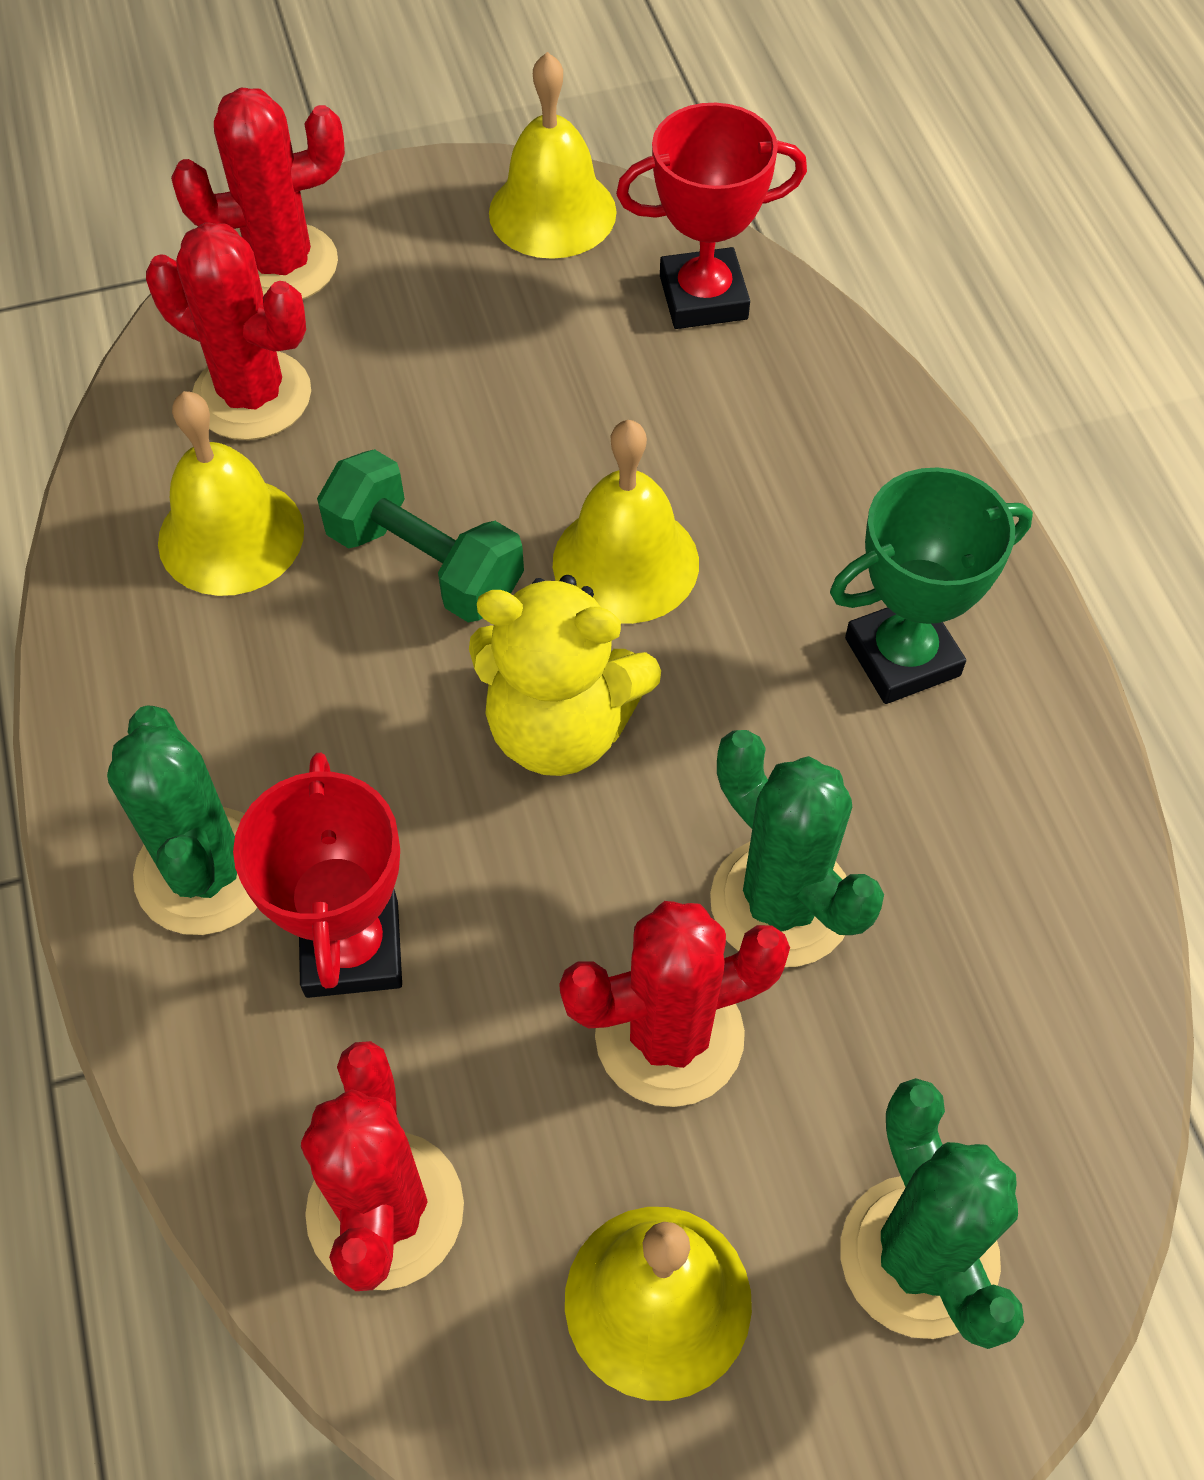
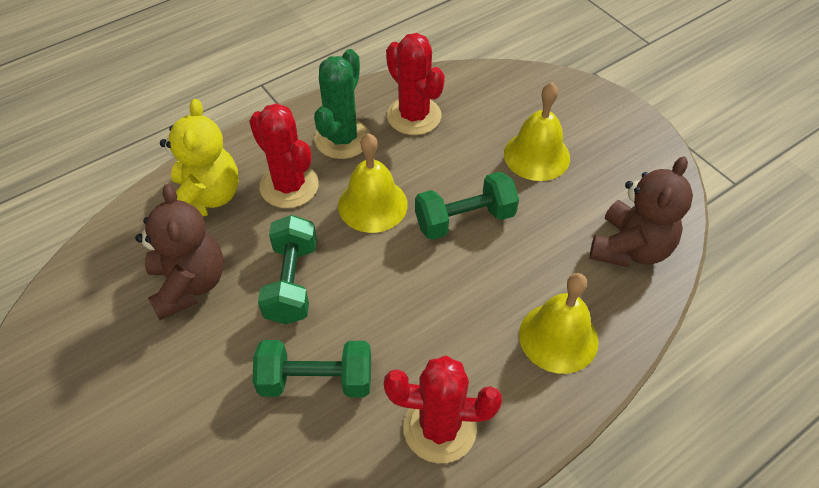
brown teddy bear: none = 0 -> [135,184,224,320] [590,156,693,267] = 2
green cactus: [107,706,258,935] [710,730,884,967] [840,1078,1024,1349] = 3 -> [314,49,370,159] = 1
green dumbbell: [317,449,524,623] = 1 -> [253,340,371,397] [258,215,317,325] [415,172,519,240] = 3
green trophy: [830,467,1033,704] = 1 -> none = 0
red cactus: [146,222,311,440] [171,88,345,300] [301,1041,464,1291] [559,901,790,1107] = 4 -> [249,103,319,208] [384,355,502,463] [386,33,445,135] = 3
red trophy: [233,753,402,998] [616,103,807,329] = 2 -> none = 0
yellow bell: [158,391,304,596] [489,52,617,259] [553,420,699,624] [565,1207,752,1401] = 4 -> [338,133,408,233] [504,83,570,181] [519,273,599,374] = 3

